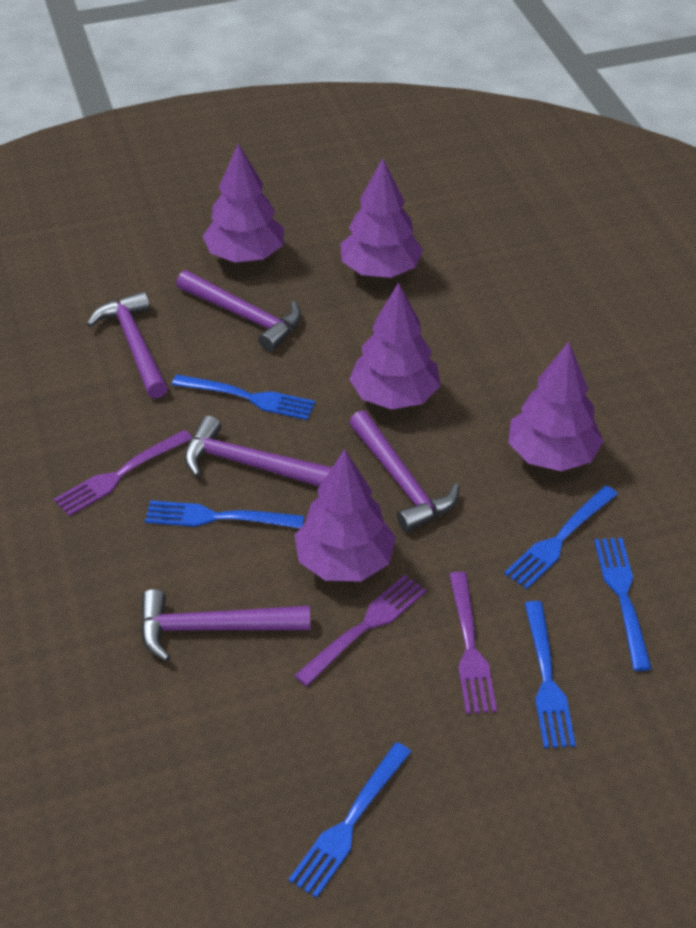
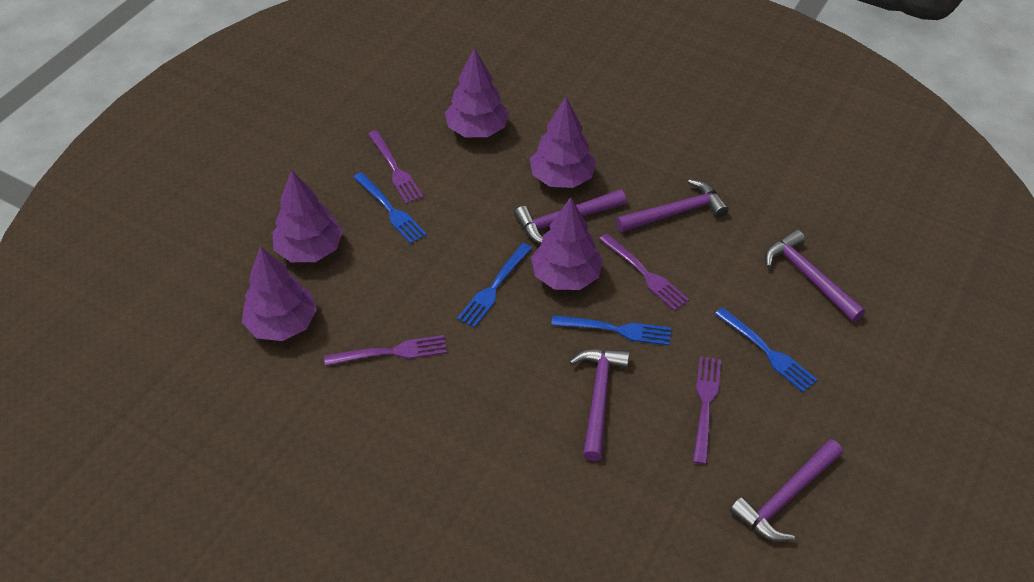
blue fork: [145,500,304,528] [172,375,316,420] [288,742,411,898] [504,486,618,589] [524,601,576,748] [594,538,652,671] = 6 -> [353,172,427,244] [457,243,532,328] [551,315,671,346] [715,307,818,392] = 4
purple fork: [54,430,192,516] [294,575,427,686] [449,572,497,714] = 3 -> [324,335,447,366] [368,130,423,204] [599,233,689,311] [693,356,721,465] = 4

